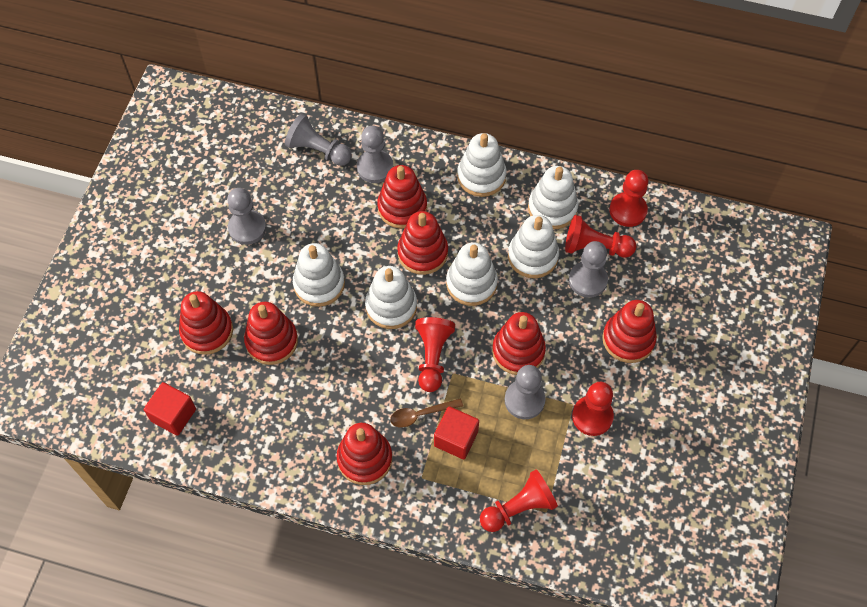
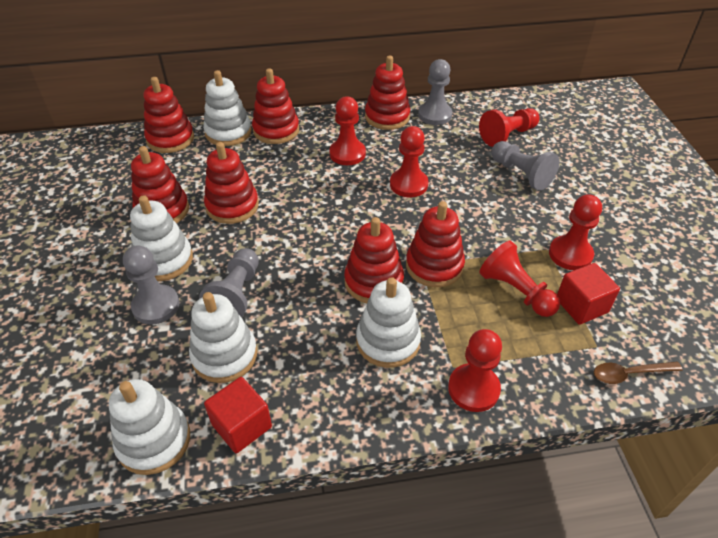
grey pawn: [227,188,266,245] [285,113,352,166] [357,126,393,183] [505,365,546,419] [569,241,608,298] = 5 -> [123,245,179,325] [199,248,259,318] [418,59,452,125] [491,141,560,191] = 4
red pawn: [415,317,455,392] [480,469,558,532] [565,215,636,258] [572,382,614,436] [609,170,648,227] = 5 -> [329,96,366,165] [390,126,429,197] [448,329,502,412] [479,108,540,147] [479,241,560,317] [549,194,602,270] = 6
white stacking toy: [293,243,345,307] [365,266,417,329] [446,242,498,306] [457,133,507,197] [508,215,559,279] [528,166,578,229] = 6 -> [109,379,190,475] [130,195,193,281] [189,292,257,383] [203,70,252,146] [356,277,421,368] = 5

